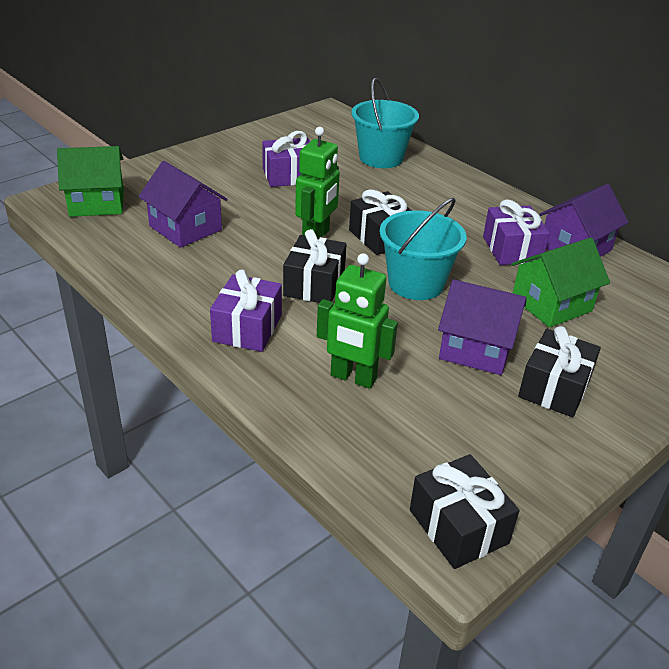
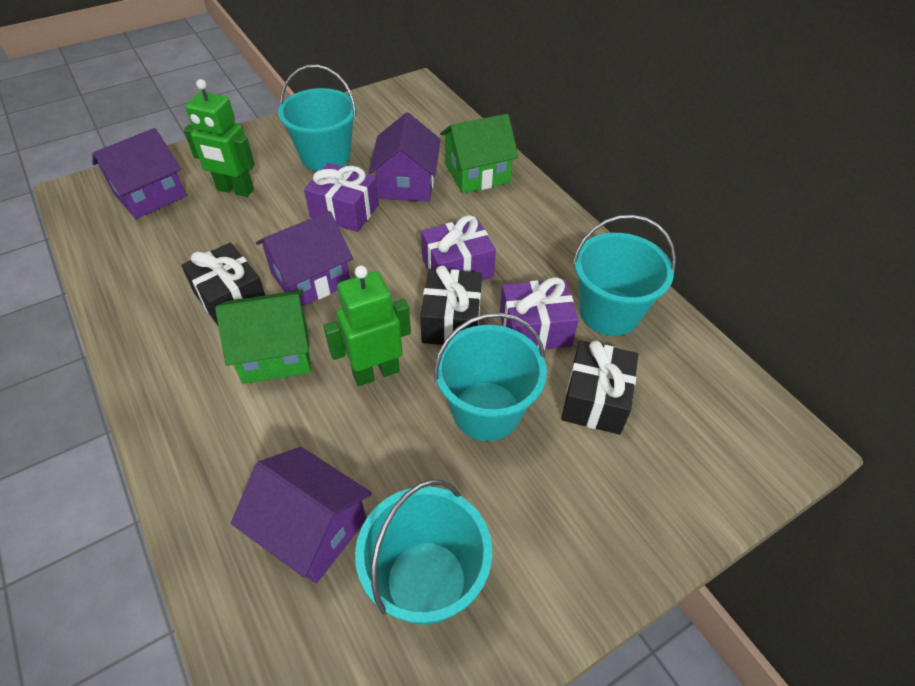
black gift: [283,229,347,303] [349,189,412,255] [410,454,520,569] [518,326,601,417] = 4 -> [181,243,265,325] [420,265,482,345] [561,340,638,435] = 3
purple house: [138,161,228,248] [438,279,526,375] [539,184,629,257] = 3 -> [92,128,186,219] [231,447,372,584] [256,211,353,306] [369,112,440,202] = 4
turquoise bucket: [351,78,419,168] [380,198,466,300] = 2 -> [278,65,357,171] [355,479,492,625] [434,313,547,441] [573,215,676,336] = 4

